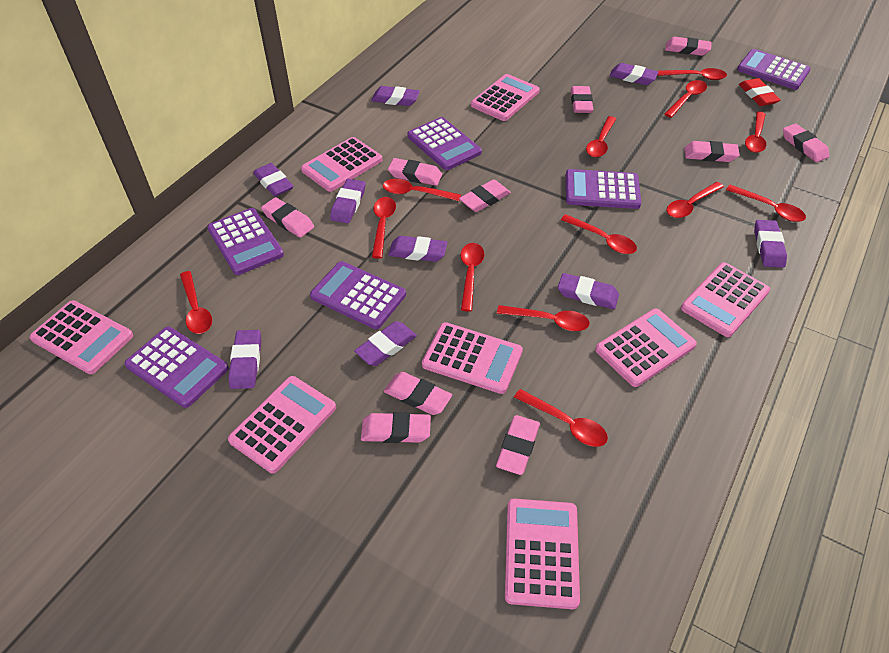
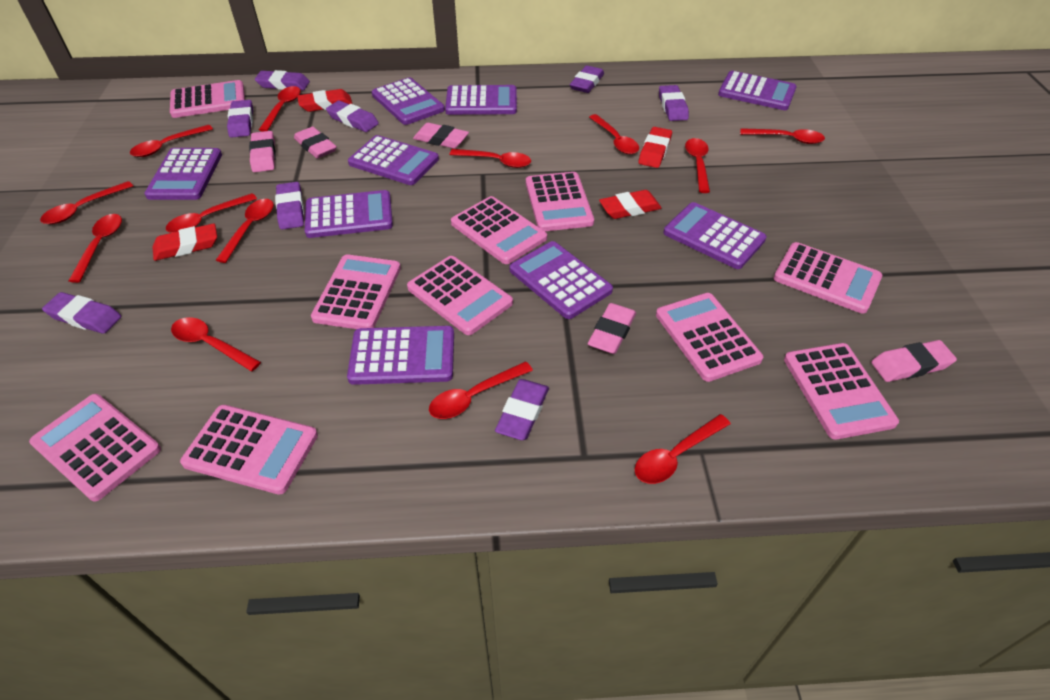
pink calculator: [29,300,133,374] [228,376,336,473] [301,137,382,192] [422,322,523,394] [471,74,540,121] [505,499,580,609] [595,308,697,387] [681,262,770,337] = 8 -> [29,394,161,501] [170,80,245,118] [180,405,318,495] [311,254,401,329] [407,256,513,335] [451,196,547,264] [526,172,594,231] [656,293,763,382] [774,242,882,314] [784,343,899,440] = 10
pink eraser: [261,197,314,238] [361,412,431,443] [384,372,452,415] [388,158,442,186] [459,179,511,212] [496,415,540,475] [571,86,594,113] [665,37,712,56] [685,141,740,162] [783,123,830,162] = 10 -> [249,131,276,172] [294,127,337,159] [413,123,469,149] [588,303,636,354] [871,340,957,382] = 5
purple calculator: [124,327,229,408] [207,208,284,275] [310,261,406,329] [407,117,482,170] [566,169,641,209] [737,49,811,90] = 6 -> [144,148,222,200] [305,190,393,238] [347,326,454,385] [348,135,439,185] [372,77,445,125] [445,85,517,115] [510,241,613,319] [663,202,767,269] [718,71,797,110] = 9
purple eraser: [228,330,261,389] [253,163,294,197] [330,179,365,223] [354,321,417,366] [371,86,420,106] [388,236,447,262] [558,273,619,309] [609,63,659,85] [754,220,787,268] = 9 -> [42,292,121,334] [227,100,253,138] [255,70,310,90] [275,182,304,230] [326,100,379,132] [495,379,549,440] [570,65,604,93] [659,85,689,121] = 8
red eraser: [739,78,781,106] = 1 -> [153,223,217,261] [297,89,352,112] [599,190,662,219] [638,127,672,168] = 4

